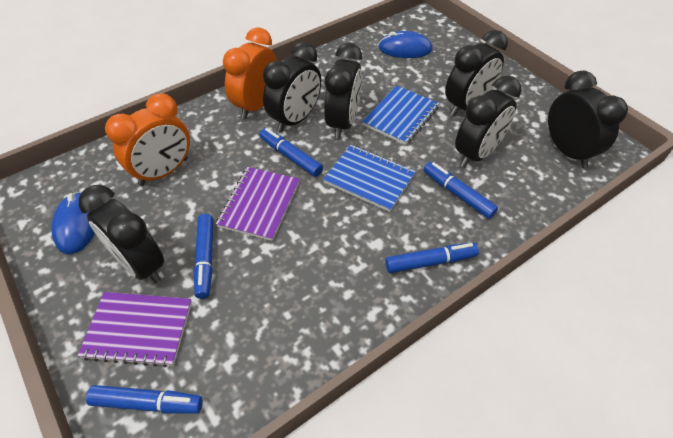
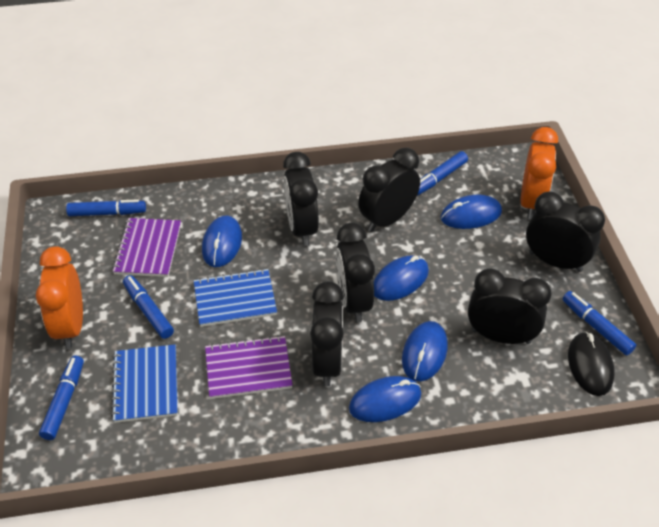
black mouse: none = 0 -> [568,331,614,396] = 1
blue mouse: [51,192,95,254] [378,31,433,58] = 2 -> [202,215,242,267] [349,376,421,422] [374,255,429,301] [402,321,448,382] [440,195,502,229] = 5

